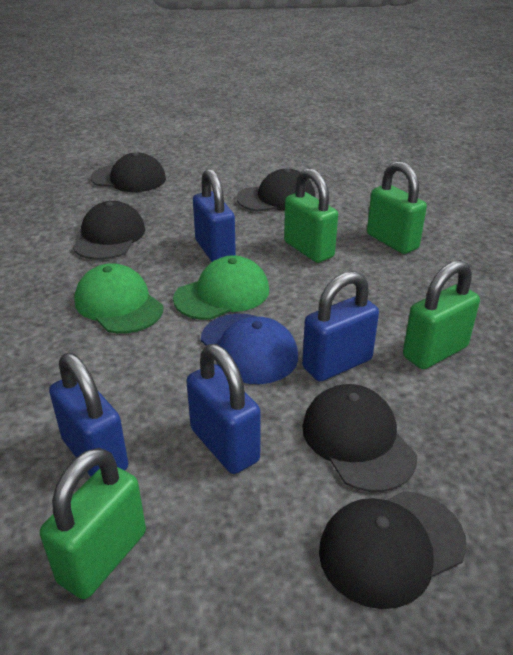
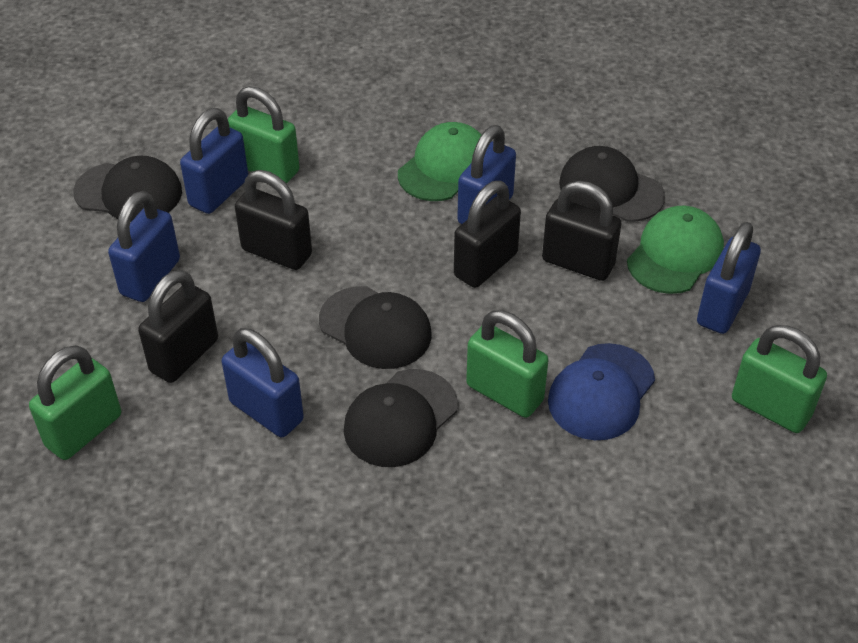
black cap: [73,201,145,260] [91,152,166,192] [236,169,315,212] [302,384,417,492] [319,491,467,609] = 5 -> [73,156,182,222] [319,286,432,369] [344,369,458,467] [559,146,665,222] = 4
black padlock: none = 0 -> [138,270,218,383] [235,170,312,270] [454,181,521,288] [542,181,621,281] = 4
blue padlock: [49,353,128,477] [186,344,261,474] [193,169,236,262] [302,271,379,382] = 4 -> [108,191,180,302] [180,108,248,214] [222,328,304,437] [457,125,516,224] [697,222,761,334] = 5

